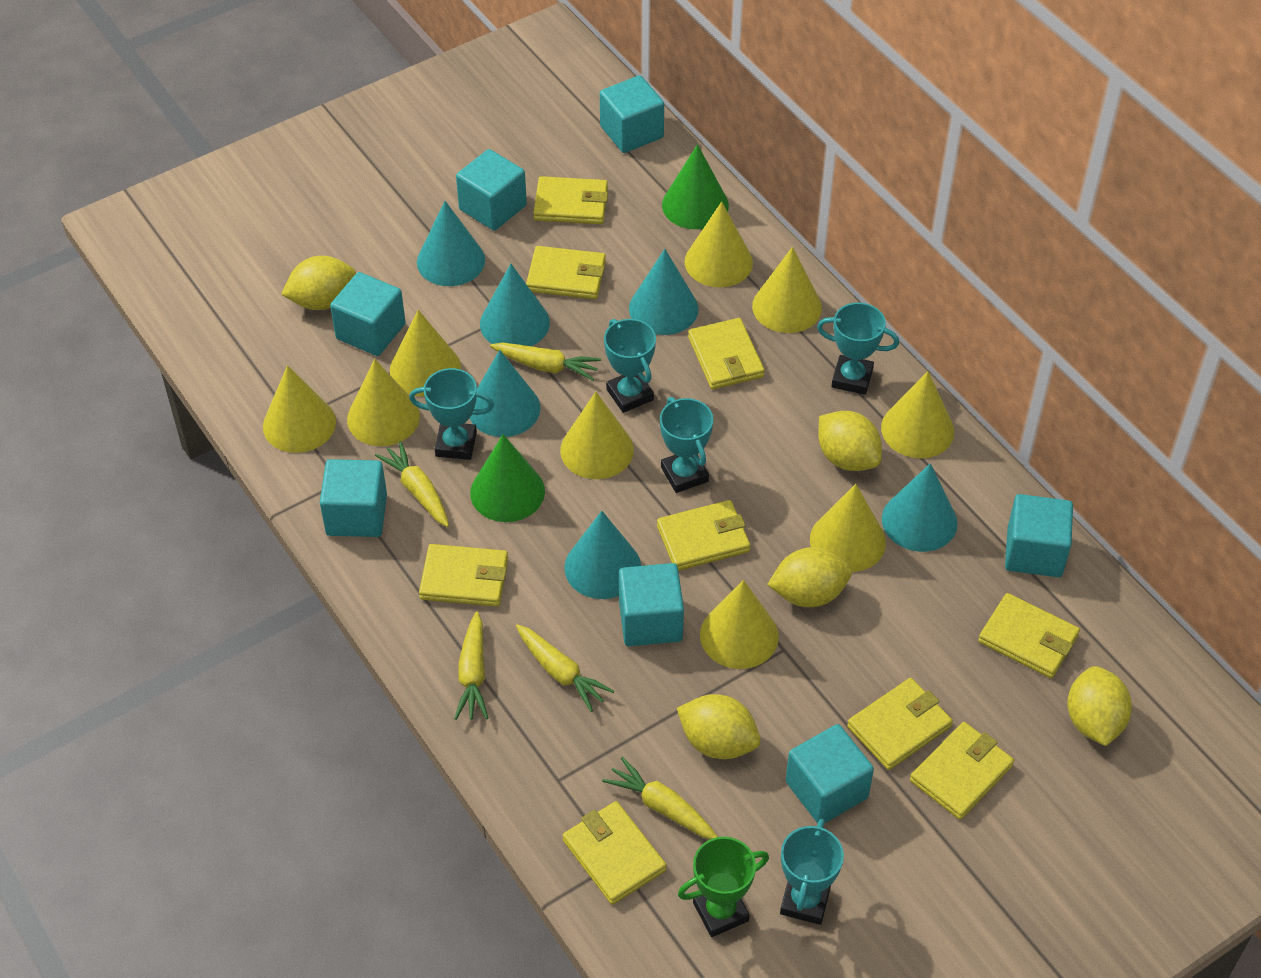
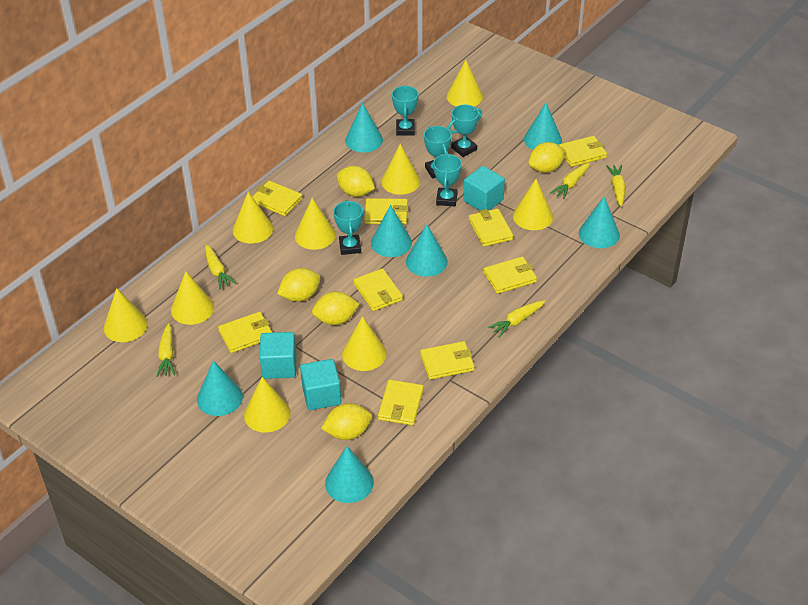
green cone: [470,434,545,522] [662,144,729,229] = 2 -> none = 0
green trophy: [678,837,769,937] = 1 -> none = 0
turquoise cone: [417,201,485,286] [470,350,540,437] [480,264,550,346] [564,511,641,599] [629,249,699,335] [882,463,957,552] = 6 -> [197,360,243,416] [325,446,374,503] [345,103,383,152] [371,205,412,257] [406,224,448,277] [524,103,562,150] [579,197,620,248] = 7
turquoise cube: [320,459,387,537] [330,272,406,356] [456,149,527,231] [600,75,664,153] [619,563,684,646] [786,724,874,824] [1005,494,1073,577] = 7 -> [260,332,296,379] [300,359,341,410] [463,166,505,211] = 3

